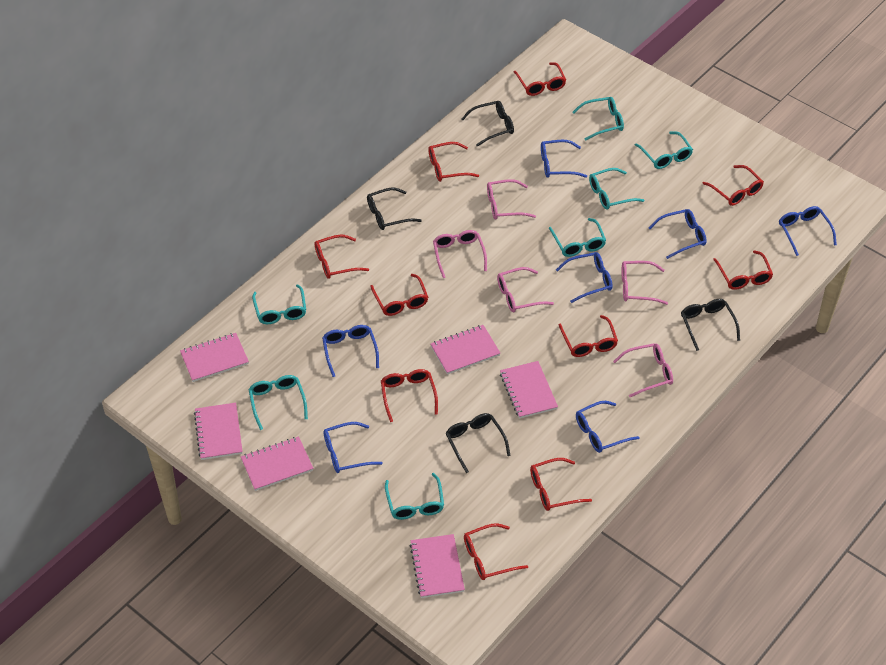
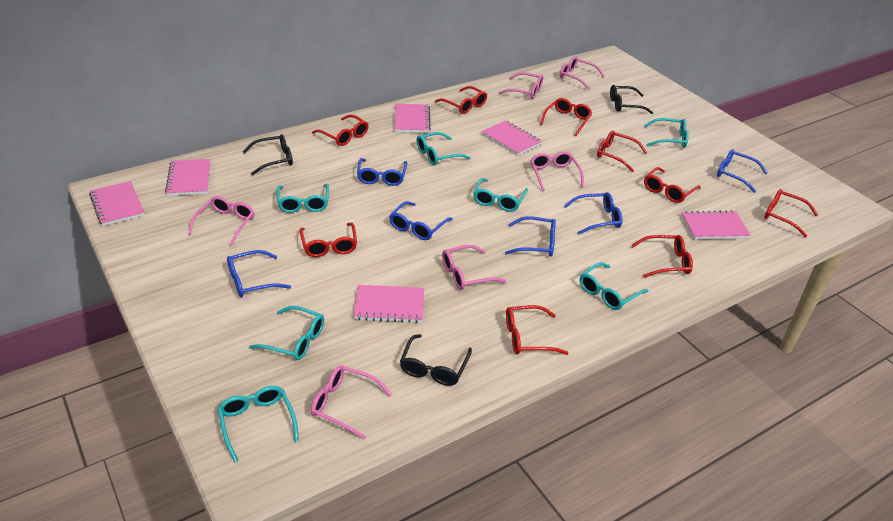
black glasses: [367,187,422,230] [446,413,511,473] [461,101,514,147] [681,299,740,351] = 4 -> [243,134,293,175] [400,334,472,386] [610,85,653,114] = 3
blue glasses: [322,325,379,377] [323,422,383,473] [541,140,587,178] [556,252,613,303] [576,401,640,453] [649,209,707,259] [779,206,837,256] = 7 -> [227,250,291,297] [357,158,408,186] [389,201,453,240] [505,216,556,257] [564,192,623,234] [717,149,767,193] = 6
pink glasses: [433,230,487,278] [487,179,536,220] [497,267,554,312] [613,343,673,397] [622,261,668,305] = 5 -> [188,196,255,246] [311,365,392,439] [442,245,506,290] [499,72,543,99] [530,151,584,191] [560,56,605,90] = 6
red glasses: [314,235,369,279] [370,274,428,316] [381,369,438,422] [428,142,479,182] [464,523,529,580] [514,62,566,96] [530,458,592,511] [559,315,618,357] [702,165,764,206] [713,250,773,290] = 10 -> [300,223,357,257] [312,115,368,146] [435,86,487,114] [506,305,569,355] [540,98,592,136] [597,130,647,172] [631,235,693,278] [644,167,701,203] [764,189,818,237] = 9

